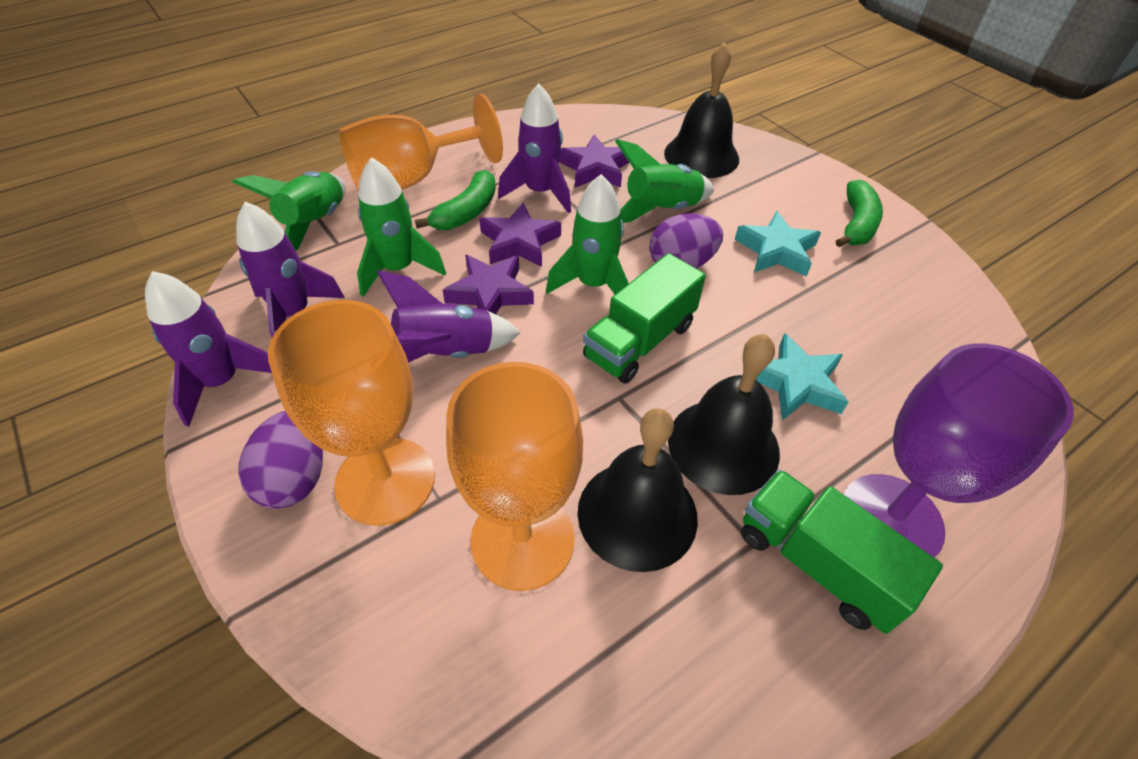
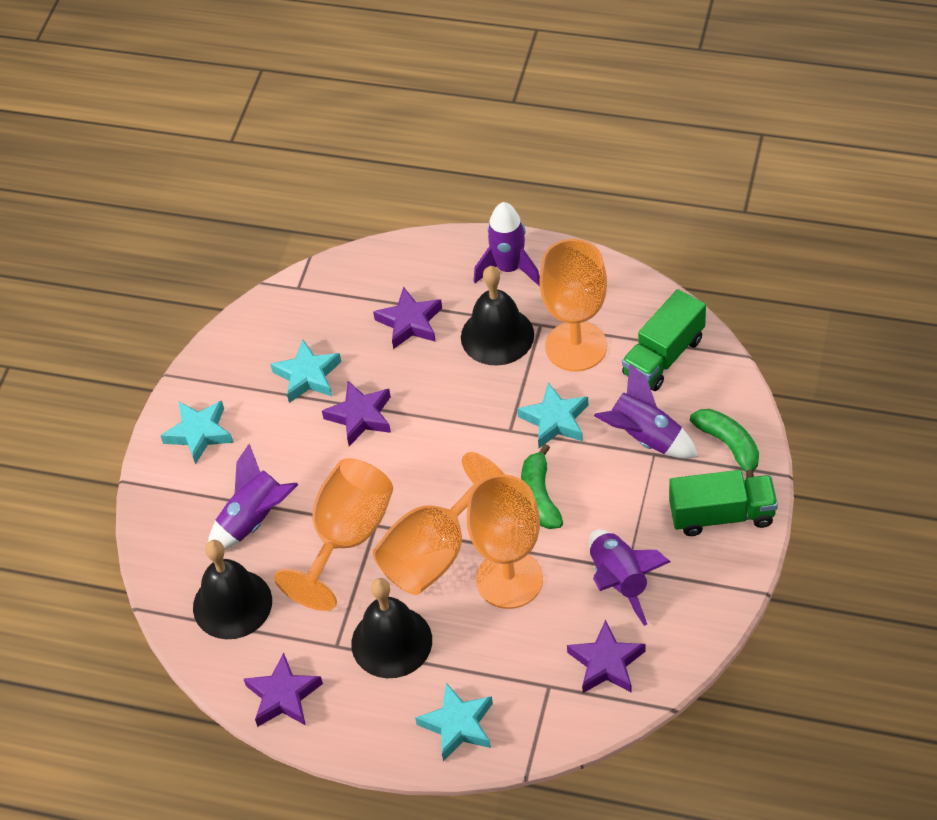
green rocket: [232,171,346,251] [357,157,446,297] [546,174,629,294] [615,139,714,223] = 4 -> none = 0
orange goblet: [268,300,435,526] [339,94,503,192] [446,362,583,591] = 3 -> [274,458,393,611] [373,452,504,595] [467,474,543,609] [539,239,607,371] = 4
purple egg: [239,411,323,509] [650,213,723,269] = 2 -> none = 0
purple goblet: [843,344,1074,558] = 1 -> none = 0
purple star: [443,255,534,314] [479,203,561,267] [559,134,629,187] = 3 -> [244,653,323,727] [322,381,391,446] [373,287,442,349] [567,620,645,693] = 4
turquoise star: [735,211,821,277] [756,333,848,420] = 2 -> [160,401,233,465] [270,340,341,403] [415,683,493,761] [517,382,588,448] = 4

